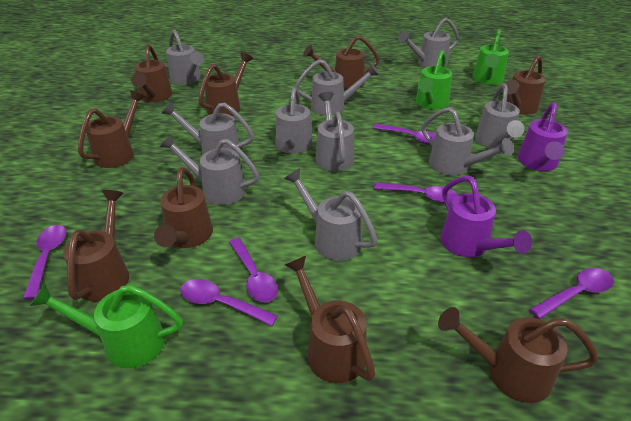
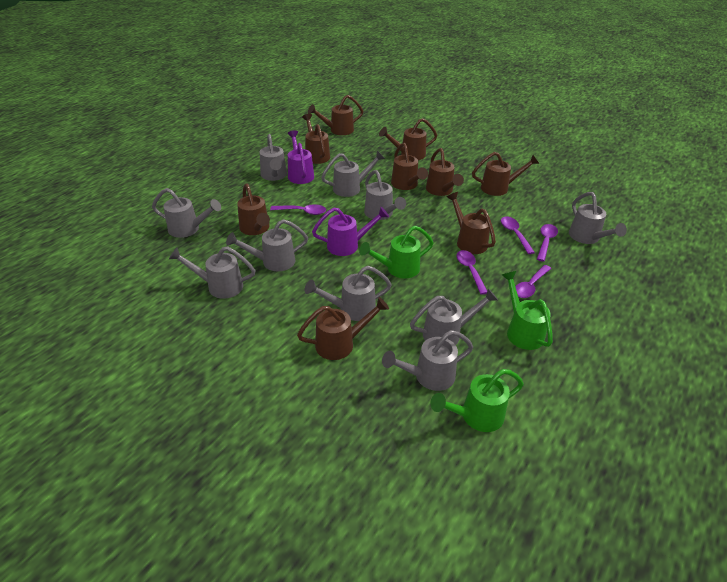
purple spoon: [23,225,67,299] [180,279,278,326] [229,238,278,303] [373,124,436,145] [374,182,458,203] [529,268,614,319] = 6 -> [270,204,326,215] [456,250,487,295] [501,216,535,254] [515,265,551,298] [537,224,558,262] = 5

